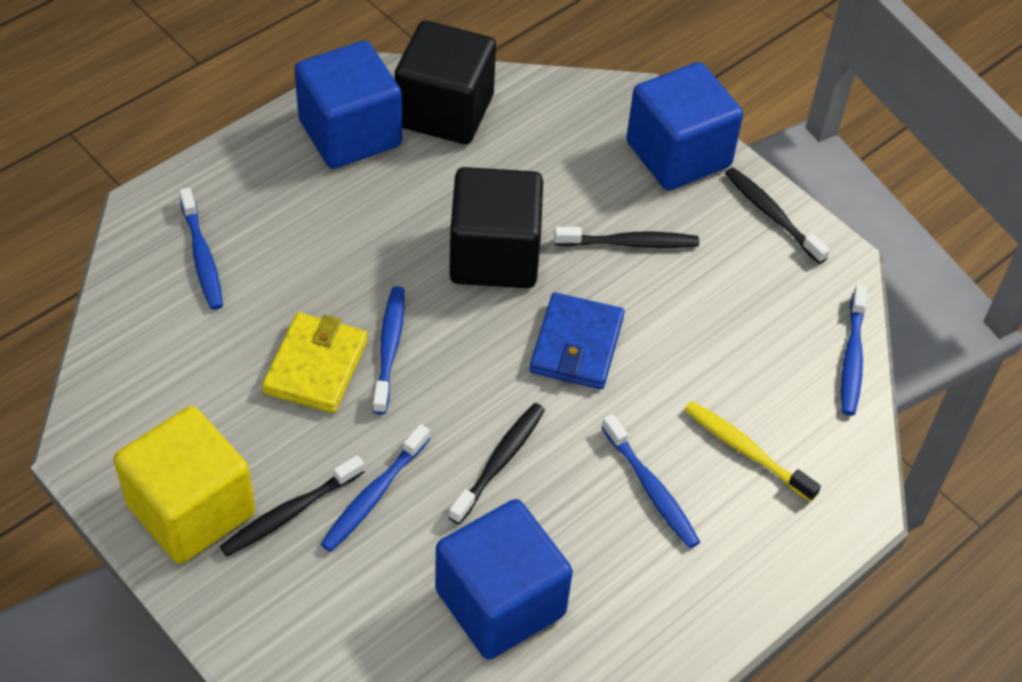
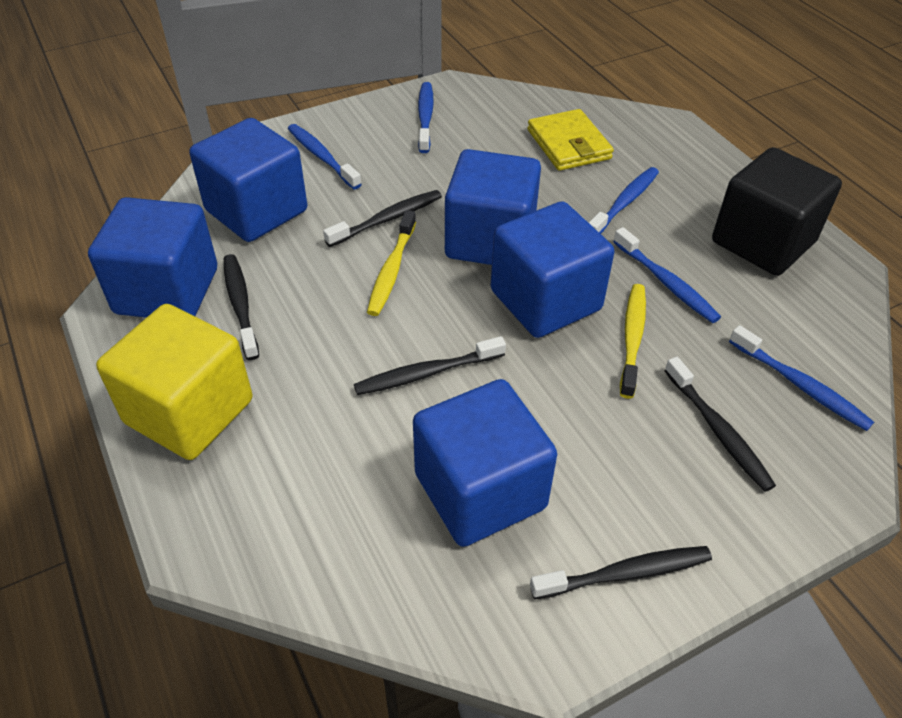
black cube: [395,21,496,145] [449,167,543,288] = 2 -> [712,147,842,276] = 1
black toothbrush: [220,455,364,557] [449,403,545,524] [554,227,699,248] [725,167,830,264] = 4 -> [224,254,259,360] [323,190,442,247] [354,336,506,395] [530,546,712,599] [664,357,776,492] = 5
blue cube: [294,41,402,169] [435,499,573,660] [626,62,743,191] = 3 -> [88,197,217,318] [189,118,307,242] [413,379,557,547] [445,149,541,265] [491,201,614,338] = 5
blue wallet: [530,292,624,389] = 1 -> none = 0
yellow toothbrush: [684,401,821,502] = 1 -> [367,210,416,316] [620,284,646,399] = 2

